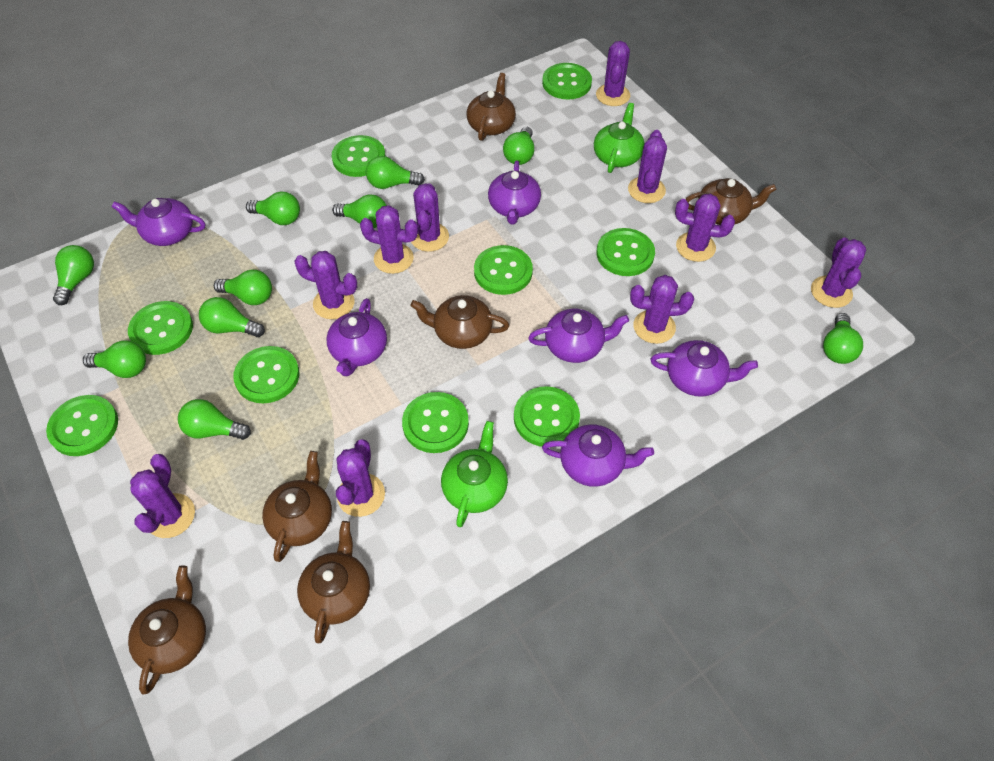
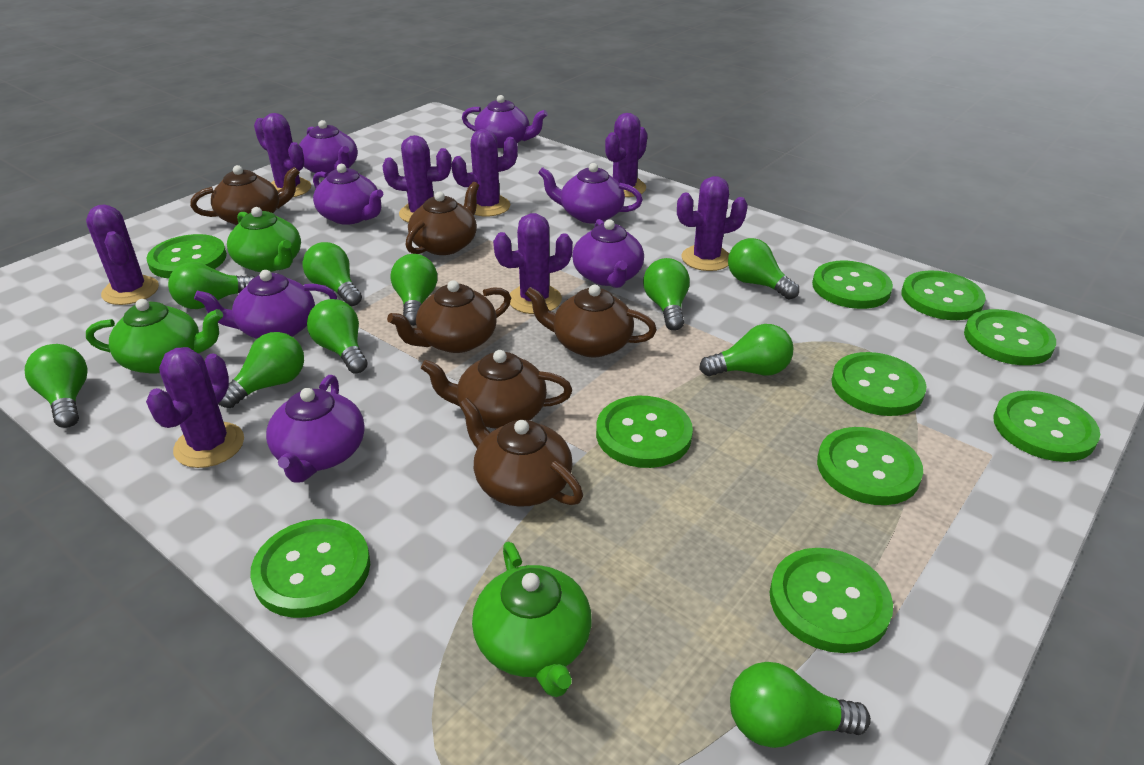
green button: [46,395,118,456] [128,301,193,355] [233,346,299,403] [332,135,385,177] [402,392,469,453] [474,245,533,295] [514,386,580,447] [542,63,592,99] [597,228,655,276] = 9 -> [146,234,227,279] [250,519,370,618] [596,396,693,468] [770,548,893,653] [812,260,893,309] [817,427,923,505] [831,352,926,416] [901,270,986,320] [964,309,1056,365] [993,391,1100,462] = 10
green teapot: [441,421,508,527] [594,103,645,173] = 2 -> [86,299,223,374] [227,207,301,272] [472,542,592,697] = 3
purple cactus: [130,454,195,538] [294,251,357,319] [336,439,385,517] [360,205,418,274] [411,183,449,252] [596,41,630,106] [628,130,667,203] [630,275,694,344] [675,194,735,262] [811,237,866,308] = 10 -> [86,205,159,305] [146,347,244,468] [254,113,311,197] [382,135,451,223] [451,129,518,216] [493,213,573,314] [605,113,647,197] [677,176,748,271] = 8
purple teapot: [112,198,205,246] [326,298,387,377] [488,161,541,224] [528,309,629,363] [542,424,654,487] [650,340,758,397] = 6 -> [194,270,337,339] [266,375,365,483] [299,120,358,173] [313,164,383,225] [462,95,548,148] [538,163,643,224] [572,219,644,288] = 7

